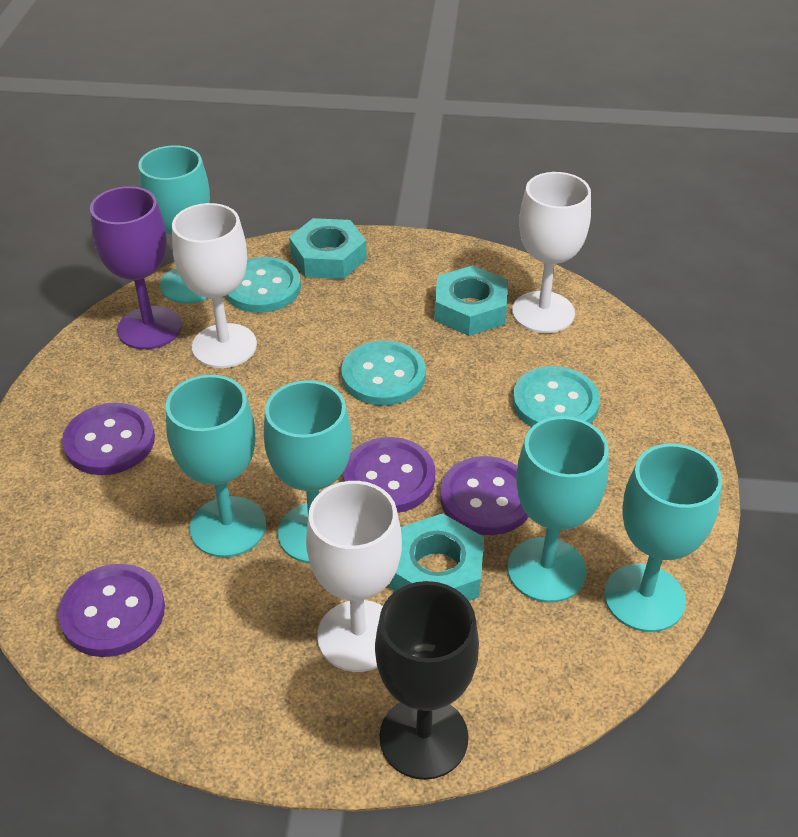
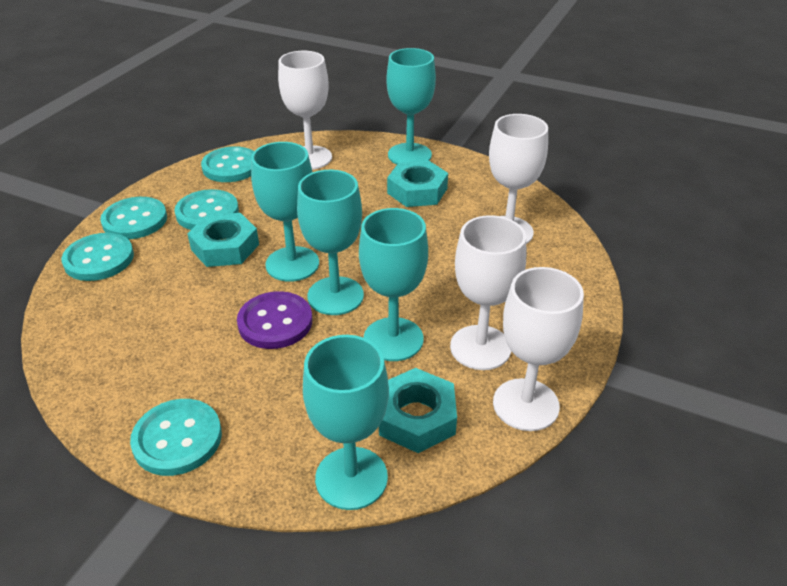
black goblet: [375,581,479,780] = 1 -> none = 0
purple button: [58,564,165,657] [62,403,155,475] [343,437,435,513] [440,456,529,535] = 4 -> [237,291,312,349] = 1
purple goblet: [90,186,182,350] = 1 -> none = 0
turquoise button: [225,257,301,313] [341,340,426,406] [513,366,600,427] = 3 -> [62,233,134,281] [100,197,167,239] [130,399,222,476] [174,189,239,230] [201,146,254,182] = 5
white goblet: [172,203,257,368] [306,481,402,672] [512,172,591,333] = 3 -> [278,51,332,170] [450,215,526,370] [489,114,548,244] [493,267,584,431] = 4

